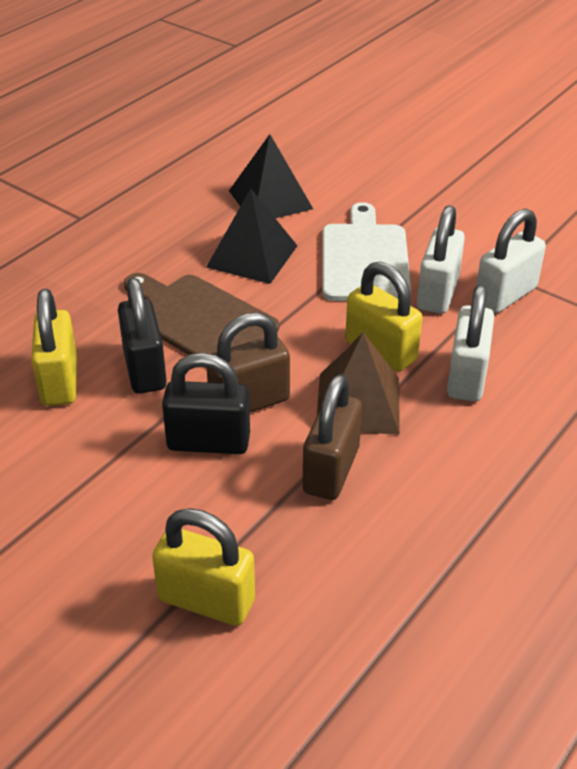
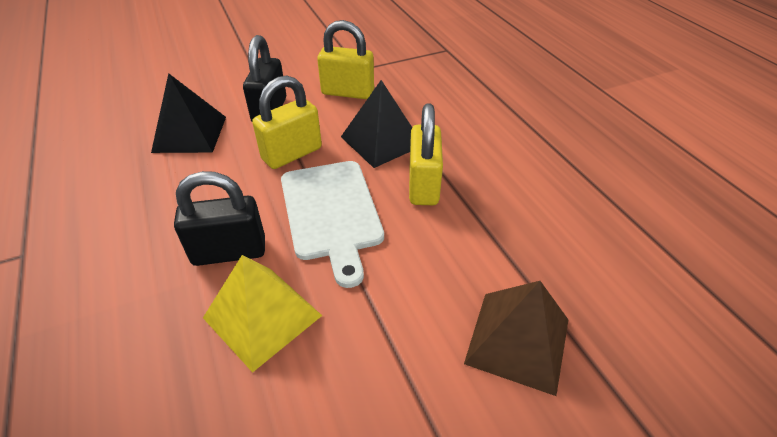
brown cutting board: [124,273,279,355] = 1 -> none = 0
brown padlock: [207,313,290,412] [302,374,362,500] = 2 -> none = 0
white padlock: [417,205,465,314] [447,285,494,401] [476,209,546,313] = 3 -> none = 0
yellow pyramid: none = 0 -> [203,255,322,373] = 1

